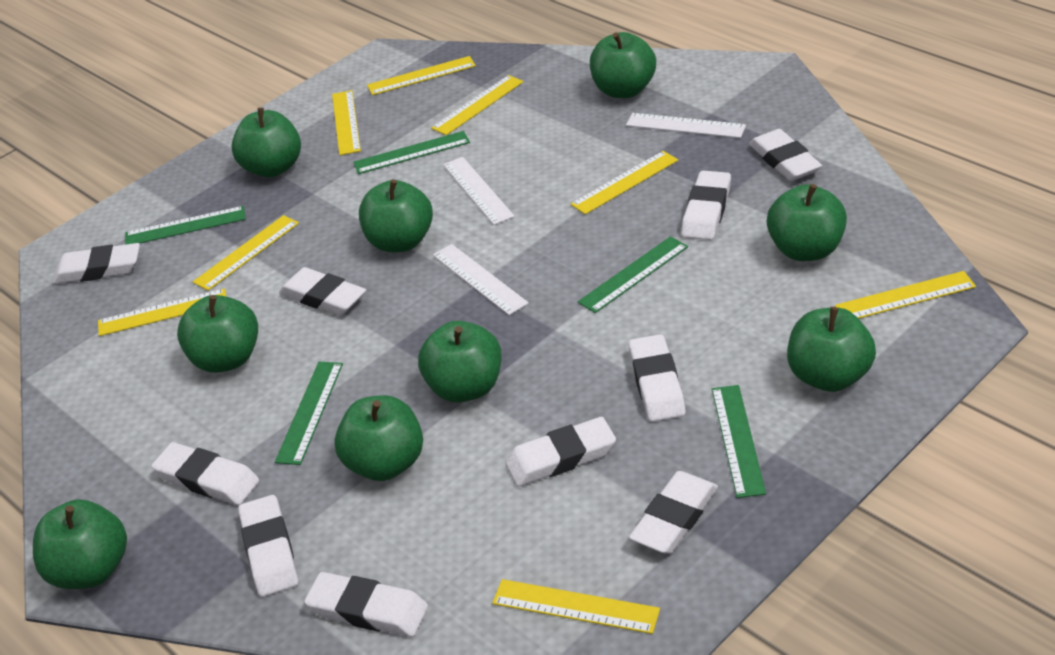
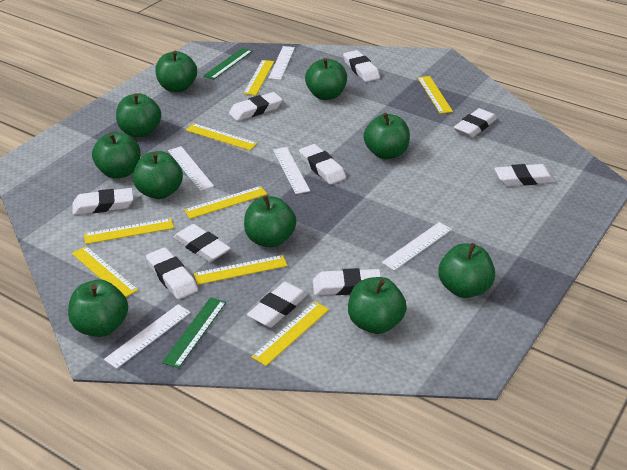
green apple: [33,499,127,589] [177,295,258,373] [232,108,301,177] [334,395,423,481] [359,179,433,252] [418,321,502,402] [590,32,656,98] [767,184,847,261] [787,307,876,392] = 9 -> [68,280,128,337] [92,132,141,179] [116,93,161,137] [133,151,183,199] [155,51,197,92] [244,195,297,248] [305,58,347,100] [348,277,407,334] [364,113,410,159] [438,243,495,298] = 10
green ruler: [125,206,246,245] [275,362,343,465] [353,131,470,174] [578,236,688,313] [712,385,766,498] = 5 -> [162,297,226,368] [203,48,252,80] = 2
white ruler: [433,244,529,315] [443,157,515,225] [626,113,746,138] = 3 -> [104,304,191,369] [168,146,214,191] [268,46,295,80] [273,147,310,194] [382,222,452,271] = 5

